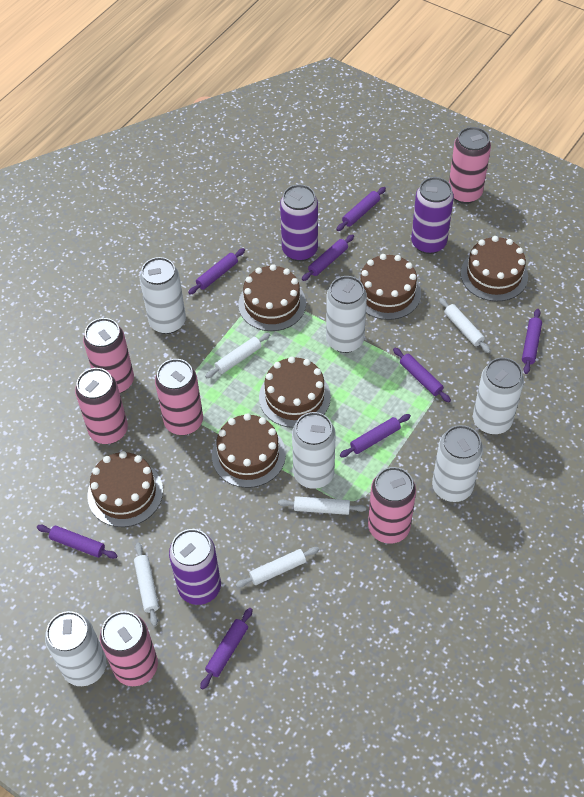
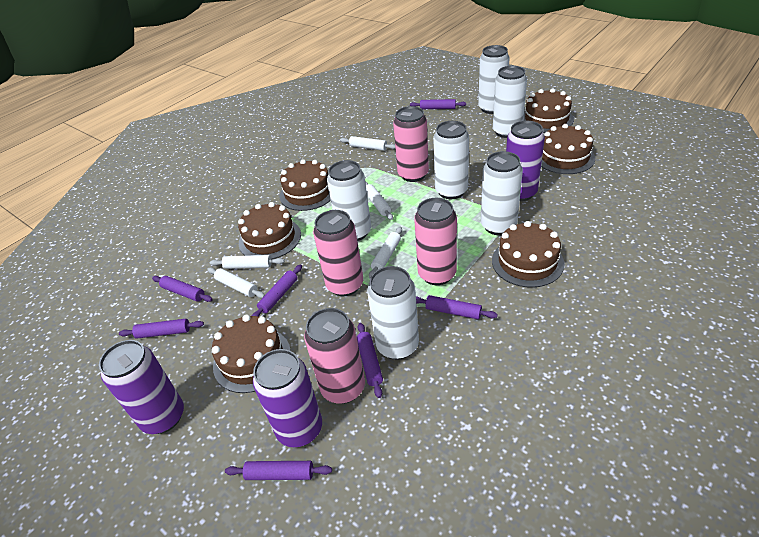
pink can: [75,368,128,444] [83,318,134,393] [100,611,158,686] [155,359,203,435] [368,467,416,544] [449,127,491,204] = 6 -> [304,308,365,404] [313,210,363,296] [393,106,429,182] [414,198,457,285] = 4
purple rolling pin: [37,525,118,559] [188,248,245,294] [200,608,253,689] [302,234,354,281] [336,187,386,231] [340,414,411,458] [393,348,451,402] [522,309,542,374] = 8 -> [119,319,204,339] [152,276,213,302] [225,461,332,480] [252,265,302,317] [357,323,383,398] [410,99,466,109] [416,295,498,319] = 7

